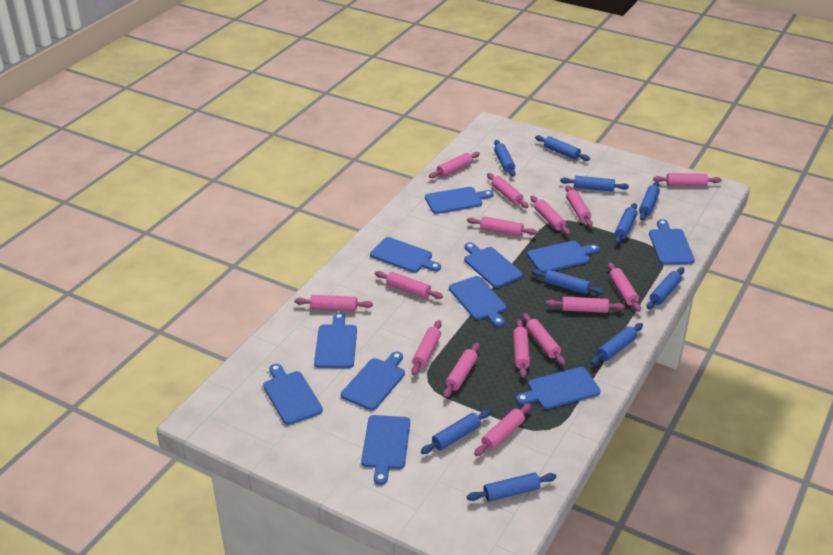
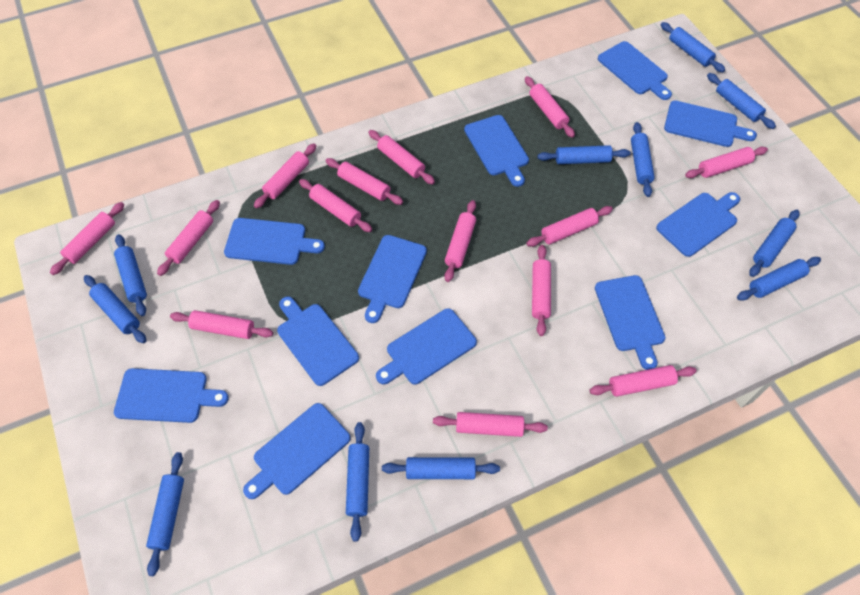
blue rolling pin: [421,409,491,454] [467,472,556,501] [494,140,516,177] [531,269,605,295] [535,135,590,161] [560,176,629,192] [591,323,643,365] [615,203,637,244] [639,181,660,220] [647,267,684,309] = 10 -> [84,275,146,343] [114,234,147,316] [146,452,184,576] [346,422,369,542] [382,457,500,479] [537,145,631,164] [631,122,655,197] [661,22,725,72] [707,73,776,129] [737,257,821,301] [749,210,799,277] = 11
pink rolling pin: [295,295,373,311] [375,271,443,299] [411,320,442,375] [429,152,480,178] [443,342,480,398] [467,216,537,236] [474,403,531,456] [487,173,529,208] [513,319,530,378] [522,313,565,365] [530,196,570,235] [546,297,625,313] [565,185,593,227] [608,262,641,312] [653,173,722,186] = 15 -> [50,202,124,275] [157,200,220,276] [170,310,273,339] [254,144,316,208] [299,179,372,232] [326,158,403,205] [368,130,435,185] [433,412,548,437] [444,200,476,282] [525,76,575,138] [527,206,613,247] [532,245,551,336] [590,365,697,397] [685,147,768,178] = 14

